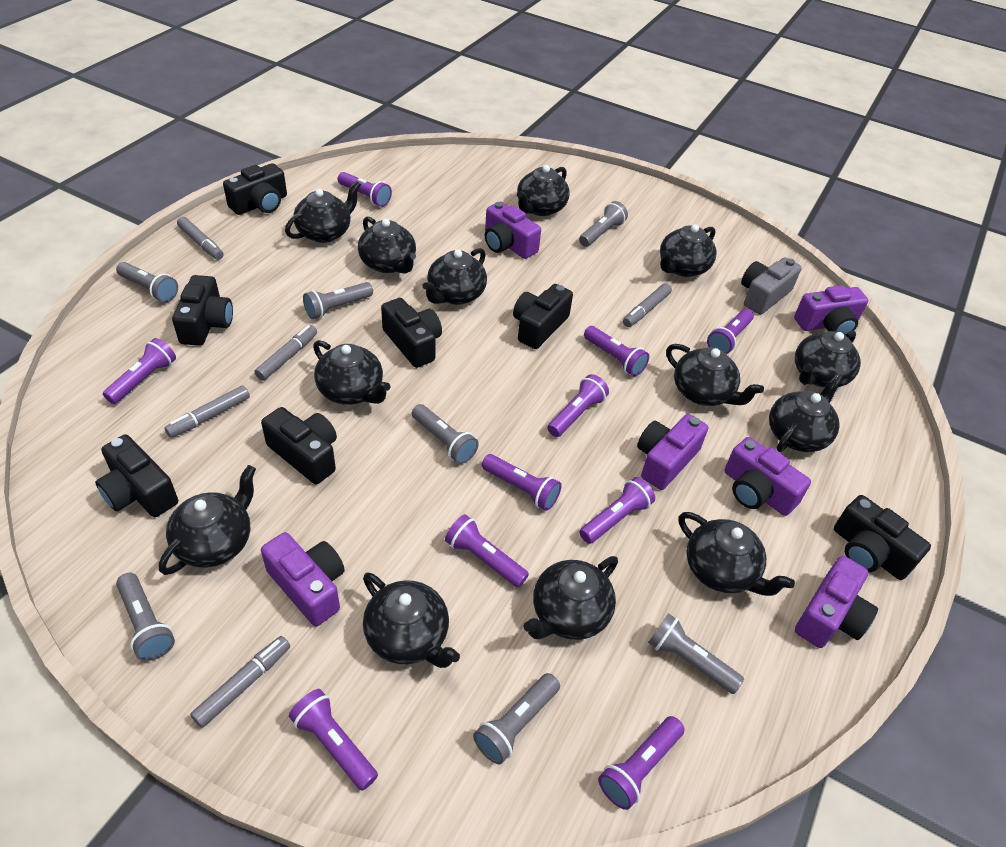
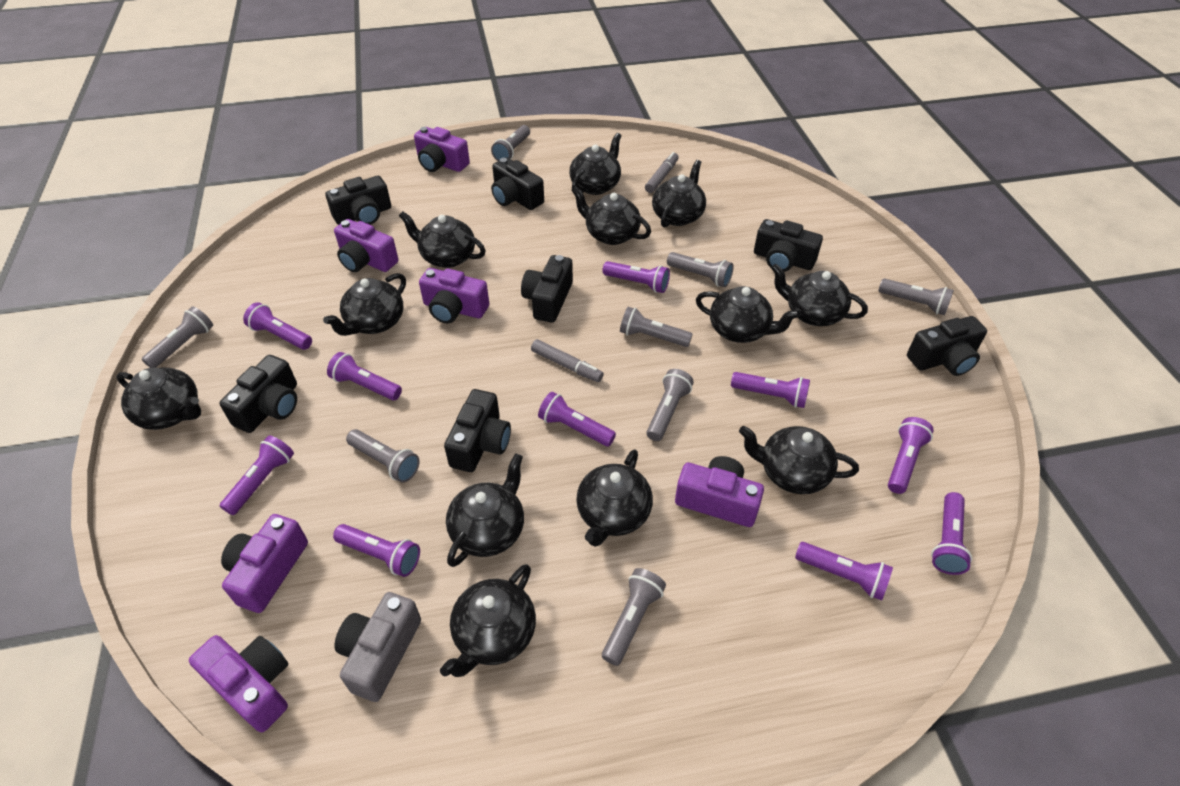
black teapot: [159,465,256,575] [285,181,361,243] [313,340,390,405] [358,216,416,274] [363,573,460,668] [422,248,487,305] [517,165,569,216] [523,556,618,640] [660,224,717,277] [666,344,764,406] [679,512,795,596] [769,373,843,452] [795,331,861,388] = 13 -> [116,367,201,430] [323,273,406,336] [399,211,486,268] [440,564,536,677] [446,453,524,567] [569,133,621,195] [571,186,651,245] [576,449,653,547] [652,160,706,228] [696,286,800,343] [739,426,859,494] [771,264,868,326] = 12
grey flashlight: [116,262,178,303] [116,573,175,661] [303,282,373,319] [412,404,479,464] [473,673,560,764] [579,201,628,247] [648,613,744,694] = 7 -> [142,306,213,368] [346,429,420,483] [491,125,530,161] [602,568,666,666] [620,307,692,347] [646,369,694,441] [667,252,733,287] [878,279,954,315] = 8
grey marker: [165,385,250,438] [177,217,224,260] [190,636,290,728] [254,325,317,381] [623,283,672,327] = 5 -> [531,339,604,382] [645,152,679,193] = 2

